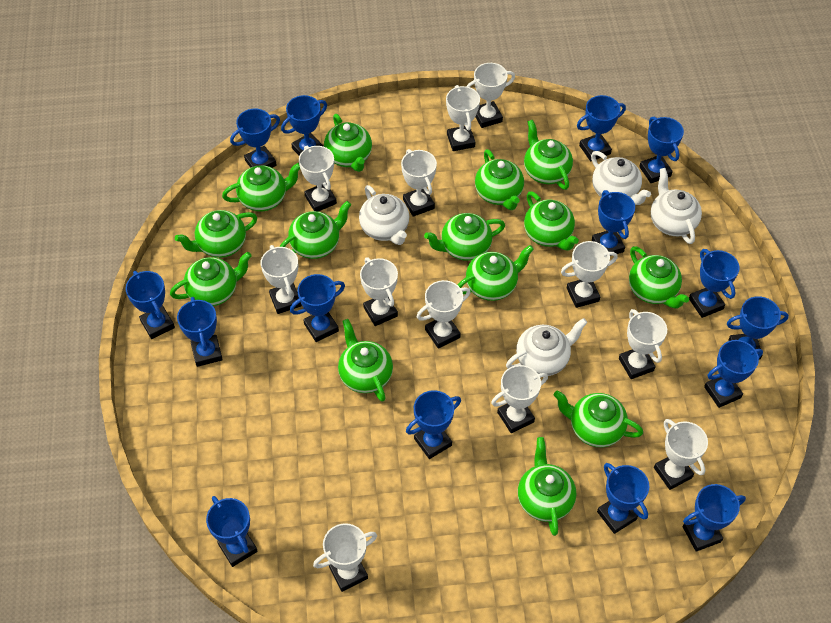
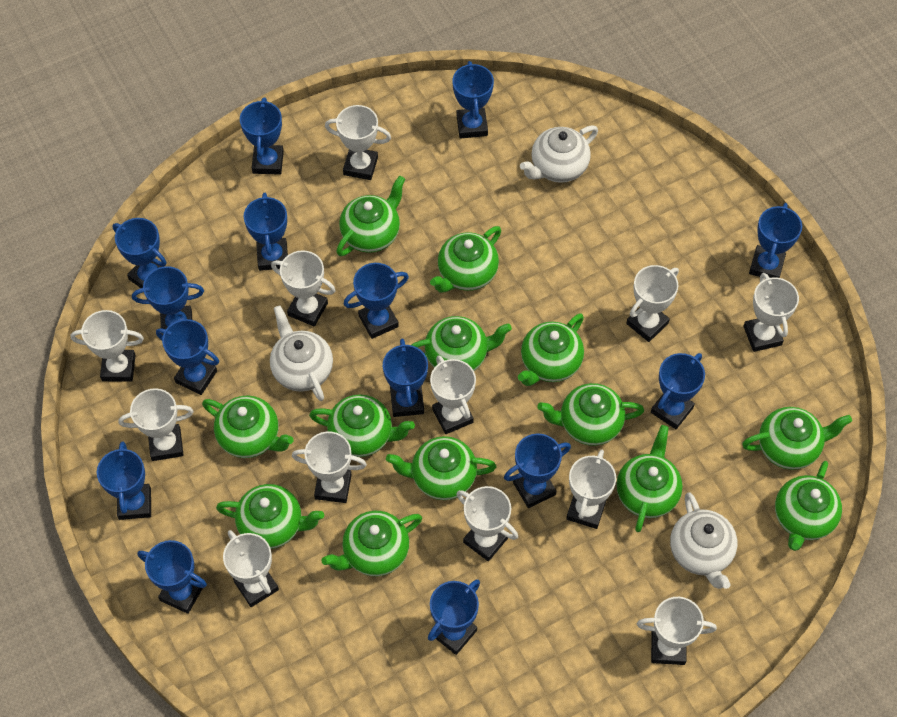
blue trophy: [125,271,175,339] [177,297,223,367] [206,496,258,567] [230,109,280,168] [281,95,327,156] [290,274,345,342] [406,390,461,459] [577,95,626,161] [592,190,635,256] [597,463,650,534] [639,117,684,183] [682,484,746,552] [689,249,740,318] [704,340,763,408] [727,296,789,360] = 15 -> [97,442,151,520] [113,218,167,288] [132,266,204,335] [137,540,207,614] [156,319,219,395] [240,97,284,175] [244,193,288,271] [343,263,409,339] [383,339,428,417] [428,579,480,655] [453,61,494,138] [504,433,571,508] [651,353,705,429] [749,203,802,278] = 14
green teapot: [170,252,252,306] [175,210,257,258] [222,163,300,212] [279,201,351,259] [324,114,372,172] [338,319,393,402] [424,213,505,261] [458,245,534,301] [475,149,524,210] [518,437,576,536] [524,120,573,190] [524,191,579,251] [554,391,643,447] [629,246,689,309] = 14 -> [202,396,294,458] [216,484,324,549] [309,394,415,457] [322,511,422,576] [336,176,405,256] [386,436,496,500] [411,316,512,371] [430,226,501,292] [518,313,584,386] [537,383,644,446] [616,425,683,532] [742,407,852,470] [775,461,842,551] = 13
white teapot: [359,185,409,245] [506,318,587,376] [591,151,651,205] [651,168,702,244] = 4 -> [270,305,333,401] [520,125,598,183] [670,492,737,589] = 3

